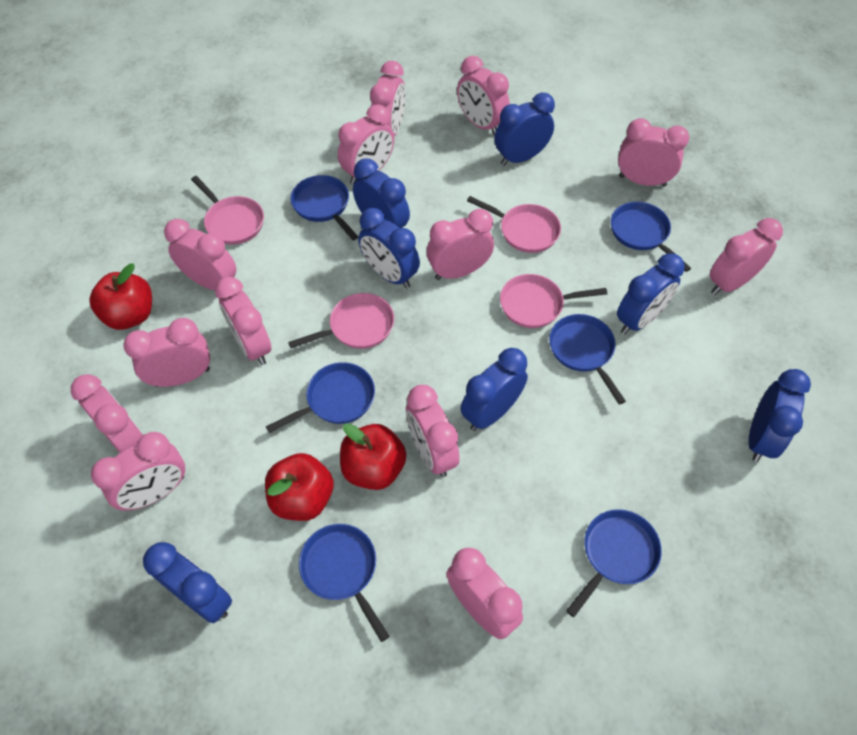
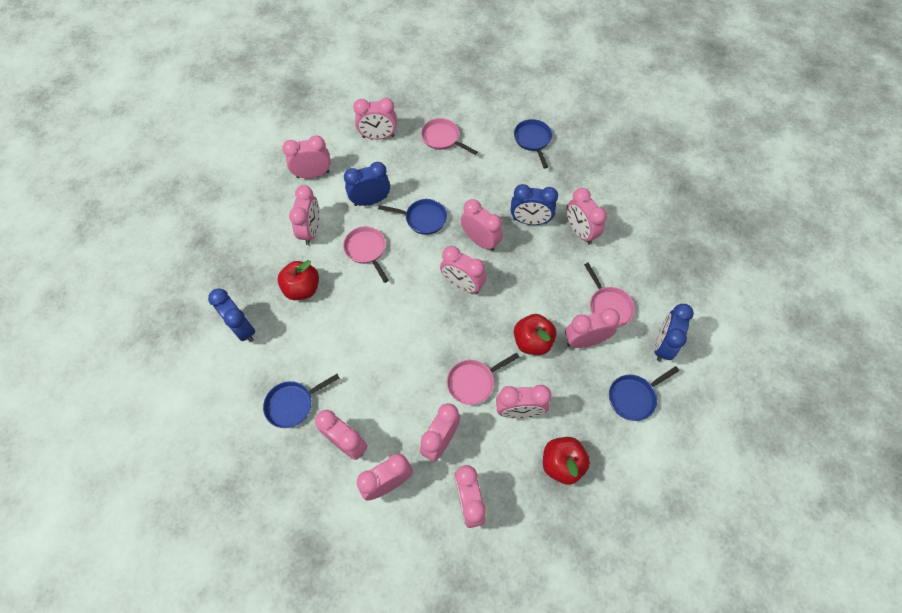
blue clock: [143,542,232,623] [353,158,410,228] [358,208,420,288] [461,348,528,431] [495,93,555,166] [617,253,685,334] [749,369,811,462] = 7 -> [208,288,255,342] [344,162,390,206] [511,184,558,225] [654,304,694,362] = 4
blue pan: [266,362,375,433] [291,175,358,240] [299,524,390,642] [549,314,626,405] [566,509,662,617] [611,202,691,272] = 6 -> [263,374,339,428] [378,199,447,235] [514,119,552,169] [609,366,679,421] = 4
pink clock: [71,374,143,453] [91,432,185,511] [124,318,210,387] [164,219,236,290] [215,277,272,365] [338,104,394,185] [370,61,406,136] [406,385,460,477] [427,209,494,280] [446,548,523,639] [457,56,510,135] [618,118,689,187] [709,218,783,295] = 13 -> [282,135,331,179] [289,185,320,245] [315,410,367,460] [353,98,397,140] [357,453,413,500] [420,403,461,461] [440,246,486,294] [454,465,486,528] [461,199,503,251] [496,385,552,419] [565,308,620,348] [566,188,607,245] = 12

